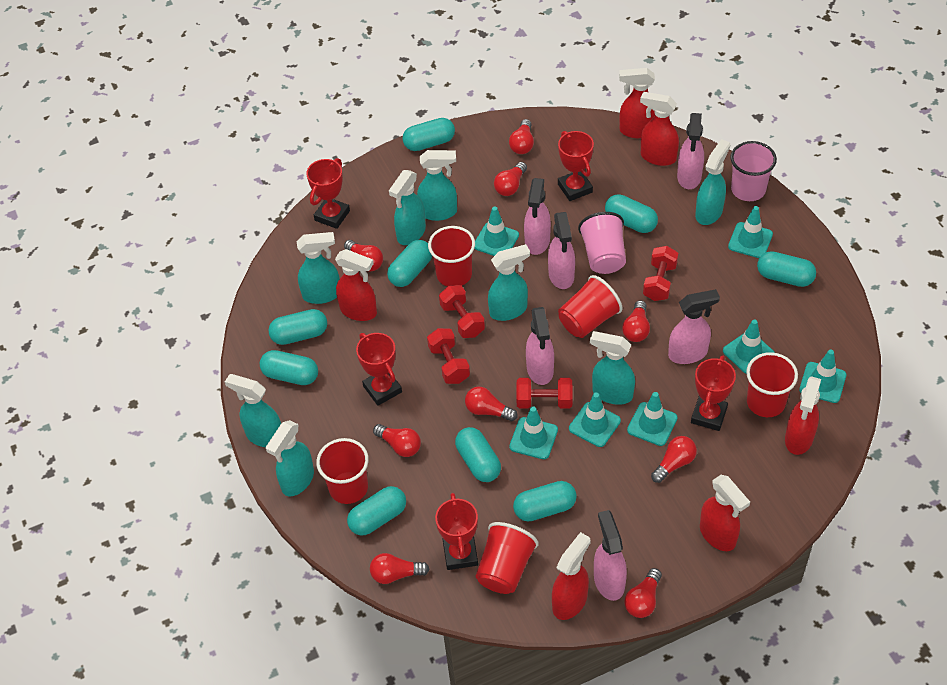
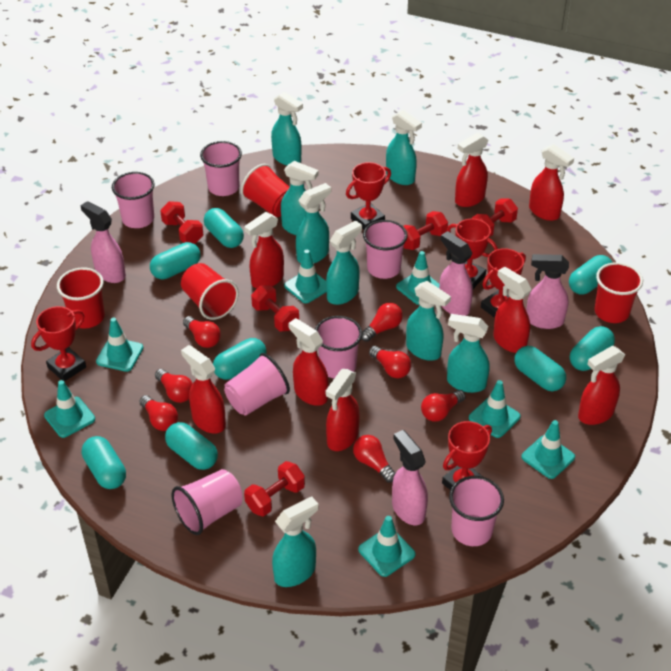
pink cup: [578,212,626,274] [730,141,777,201] = 2 -> [112,172,155,228] [172,469,243,535] [200,141,242,196] [224,353,290,416] [315,316,362,378] [363,220,408,279] [449,476,504,546] = 7
pink spray bottle: [524,178,551,255] [526,307,554,385] [548,212,575,289] [594,510,627,601] [668,289,720,364] [677,113,704,189] = 6 -> [80,201,126,283] [392,430,428,525] [439,231,473,316] [526,254,569,329] = 4
red cup: [316,438,369,504] [428,226,475,286] [476,522,539,594] [558,275,622,338] [746,352,798,417] = 5 -> [57,267,105,329] [181,263,239,320] [241,164,290,217] [594,262,643,323] = 4
red dumbbell: [427,328,470,384] [439,285,485,338] [516,378,572,409] [643,246,678,301] = 4 -> [160,201,203,244] [244,461,305,516] [251,285,299,331] [403,211,448,250] [472,198,518,237] = 5
red light bulb: [344,240,383,272] [370,553,429,584] [373,424,421,457] [465,386,517,421] [494,162,527,196] [509,119,534,154] [622,300,650,342] [625,568,662,618] [651,436,697,483] = 9 -> [140,395,178,431] [155,369,193,403] [183,316,221,348] [353,435,396,483] [361,303,403,342] [369,346,411,378] [421,390,466,422] = 7
red spray bottle: [335,249,377,321] [552,532,591,620] [619,68,655,138] [640,92,679,166] [700,475,750,551] [785,376,821,455] = 6 -> [181,345,226,433] [244,212,284,288] [288,318,329,406] [326,369,360,451] [455,133,488,207] [493,266,531,353] [529,144,574,221] [578,346,625,425] = 8
turquoise capsule: [260,350,318,385] [269,309,327,345] [347,486,406,536] [387,240,432,287] [402,118,455,151] [455,427,501,482] [513,481,577,522] [605,194,658,233] [757,251,816,287] = 9 -> [82,436,126,489] [150,242,201,279] [165,422,218,470] [204,208,244,248] [213,338,267,380] [514,346,566,391] [569,255,613,295] [570,326,615,371] = 8

